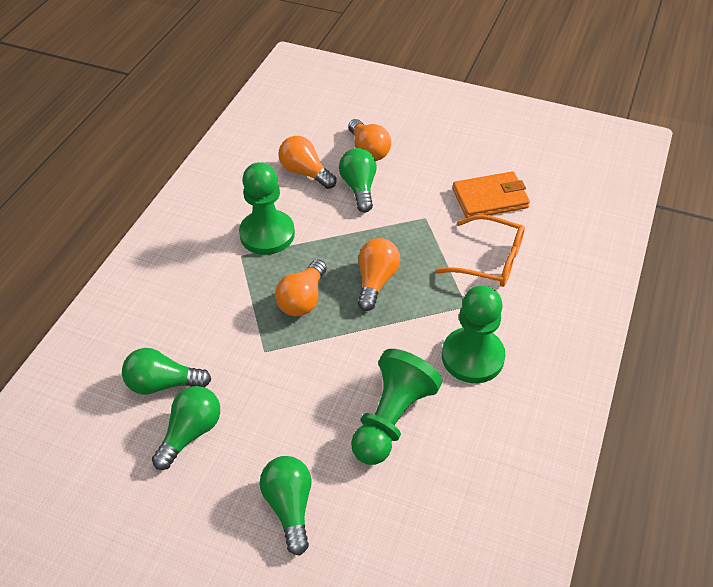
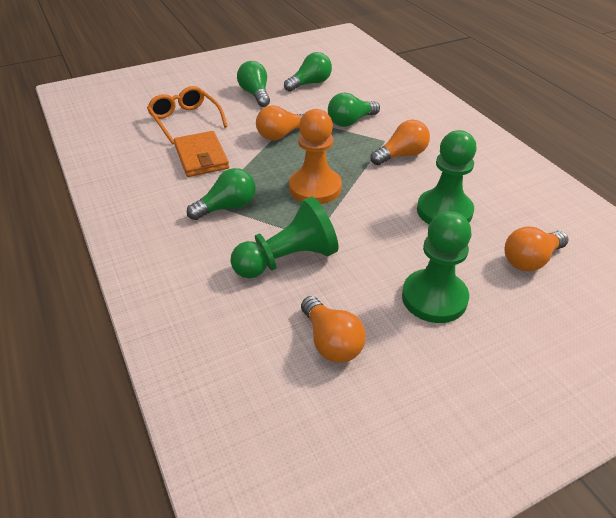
orange pawn: none = 0 -> [289,109,342,204] = 1

